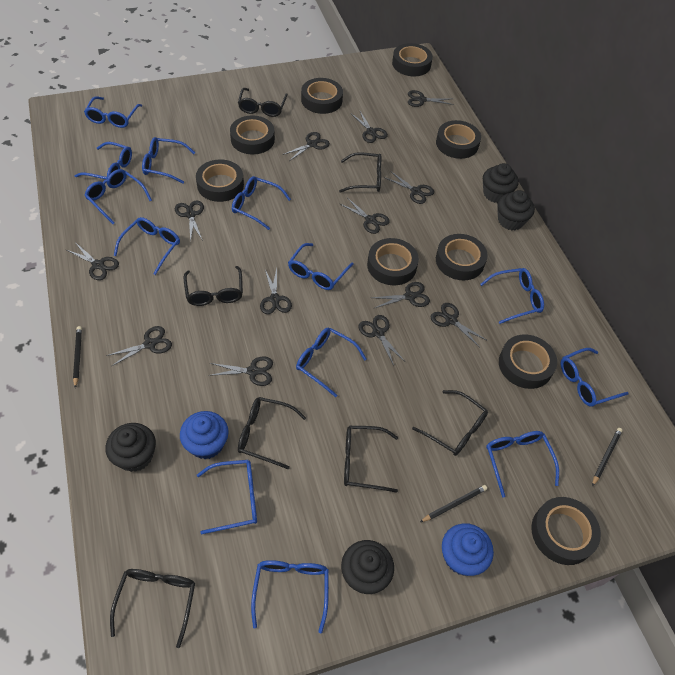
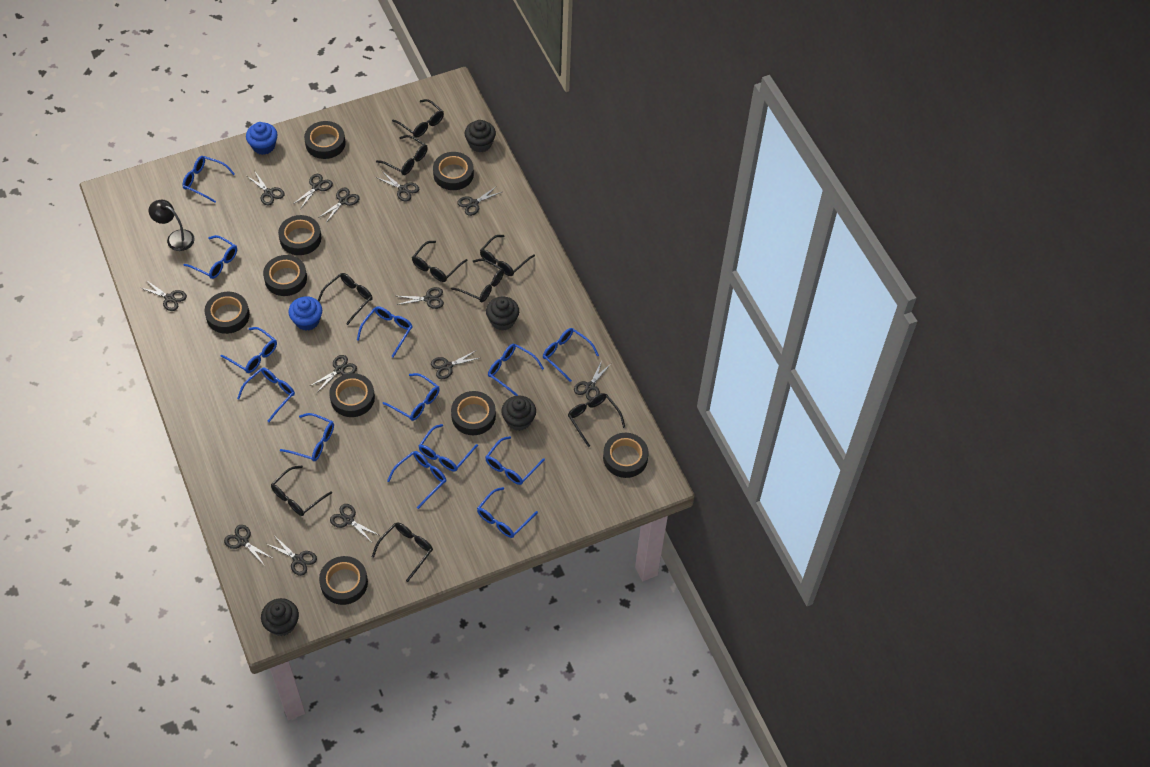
black glasses: [110,569,195,648] [184,266,243,306] [238,88,288,117] [238,397,306,469] [339,152,382,193] [344,426,398,493] [412,390,488,456] = 7 -> [271,466,332,516] [318,273,373,325] [372,522,433,582] [376,135,428,175] [392,99,444,137] [412,241,467,282] [451,259,504,302] [480,235,535,276] [568,393,625,447] = 9
black lamp: none = 0 -> [149,200,195,251] = 1
black pencil: [73,326,82,388] [420,485,487,522] [592,428,623,486] = 3 -> none = 0

